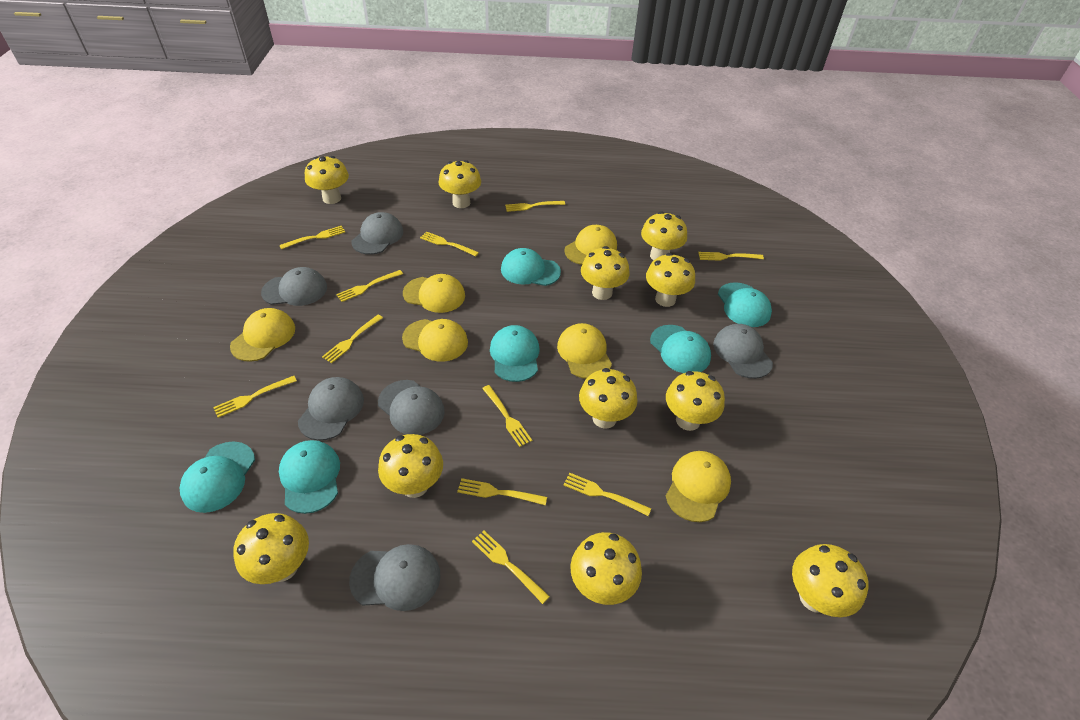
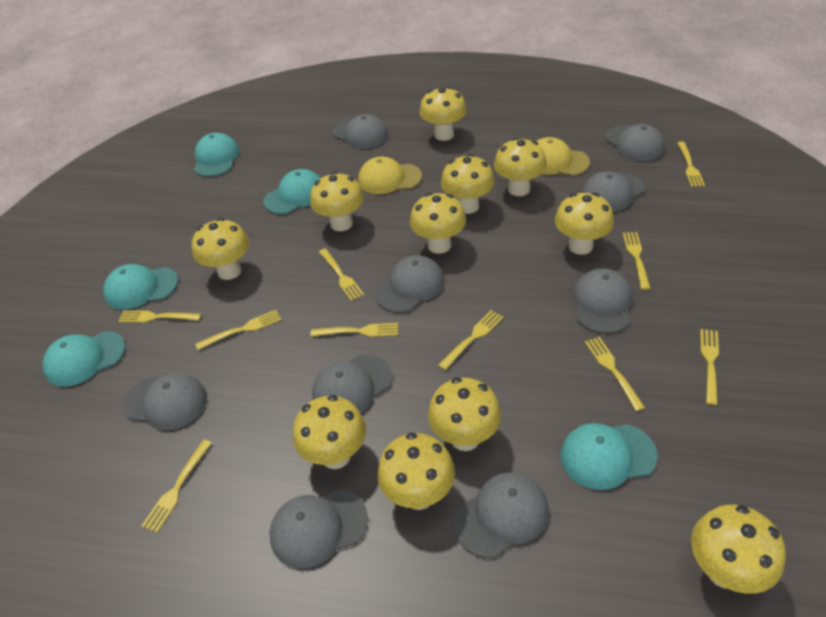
grey cap: [261,267,327,306] [298,377,364,441] [349,544,441,611] [352,212,403,255] [378,380,445,435] [713,324,773,379] = 6 -> [123,373,207,430] [269,489,368,568] [312,355,392,414] [333,114,388,149] [375,255,445,313] [453,472,549,558] [573,268,632,334] [581,172,645,212] [605,124,665,161] = 9
turquoise cap: [180,442,255,513] [279,440,340,514] [490,325,540,382] [501,248,561,286] [650,325,711,373] [718,282,772,327] = 6 -> [43,331,126,387] [103,264,178,310] [194,133,239,177] [263,169,321,214] [560,423,657,490] = 5
yellow cap: [230,308,295,362] [402,319,468,362] [403,274,465,313] [557,323,612,379] [564,225,617,265] [666,451,731,522] = 6 -> [358,157,422,194] [536,137,590,176] = 2
yellow fork: [213,376,297,418] [279,226,345,250] [322,315,383,363] [336,270,403,302] [420,231,479,257] [457,478,547,505] [472,531,550,604] [482,385,532,447] [505,201,565,212] [564,473,651,516] [698,252,764,261] = 11 -> [118,310,201,323] [142,440,212,533] [195,310,281,350] [311,323,398,337] [319,249,364,301] [438,310,504,370] [585,337,645,411] [623,232,651,290] [677,142,705,187] [700,329,719,405] = 10

